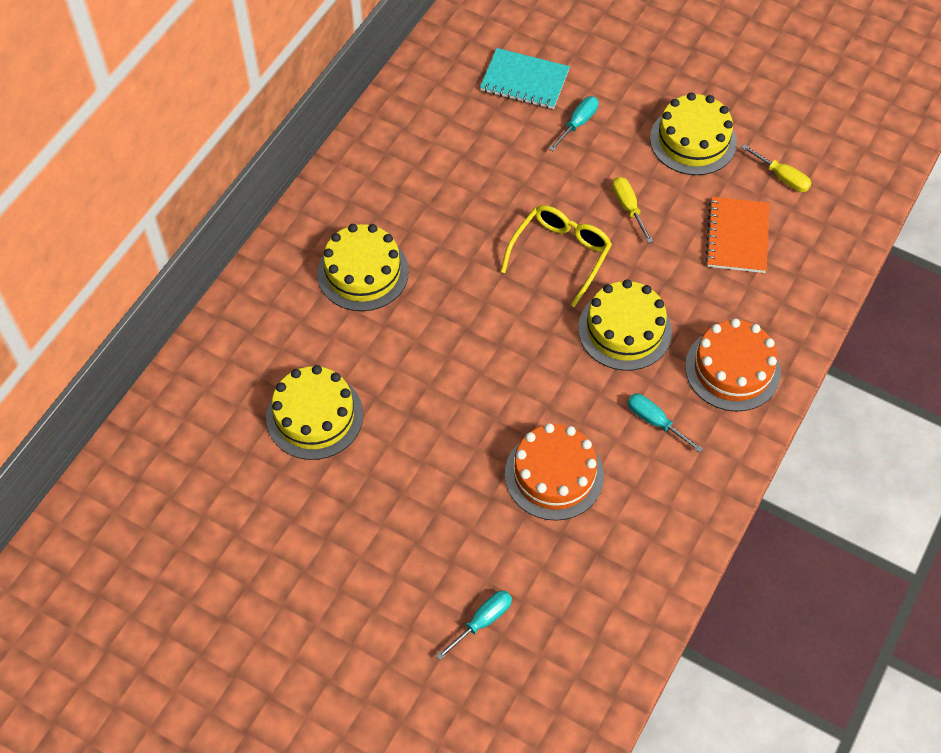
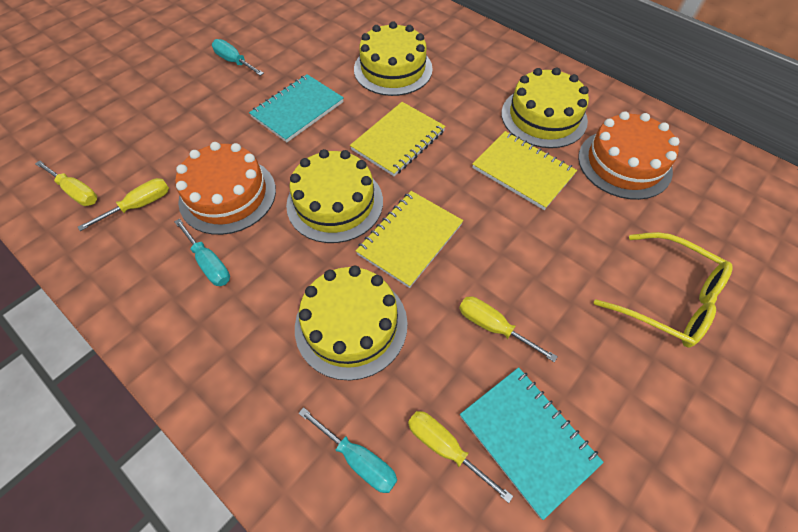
orange notebook: [705,197,769,273] = 1 -> none = 0
turquoise notebook: [480,48,570,109] = 1 -> [249,74,344,143] [460,367,604,520] = 2
yellow notebook: none = 0 -> [350,102,445,176] [356,191,463,288] [472,131,577,210] = 3
yellow screwdriver: [612,177,653,243] [741,144,812,192] = 2 -> [35,160,97,206] [78,178,169,231] [408,411,513,503] [459,296,558,362] = 4

